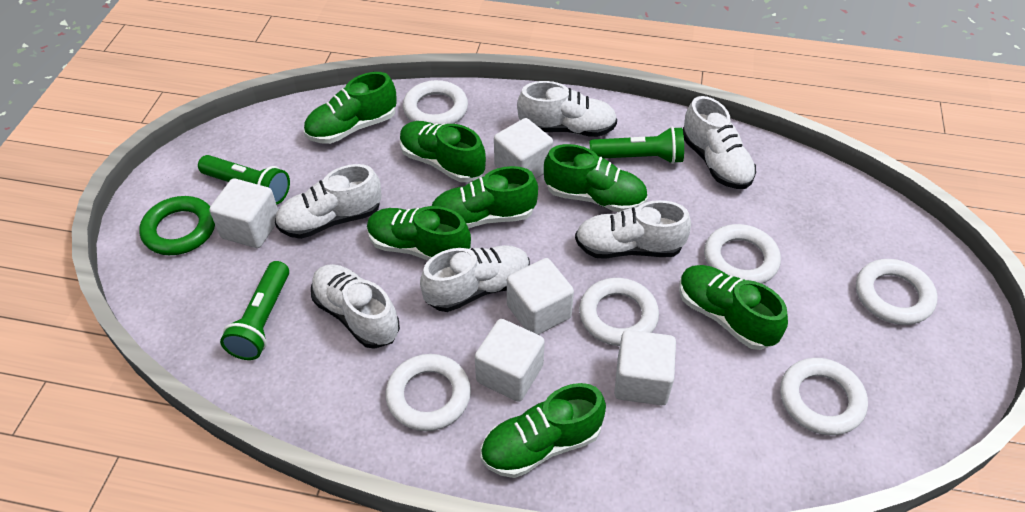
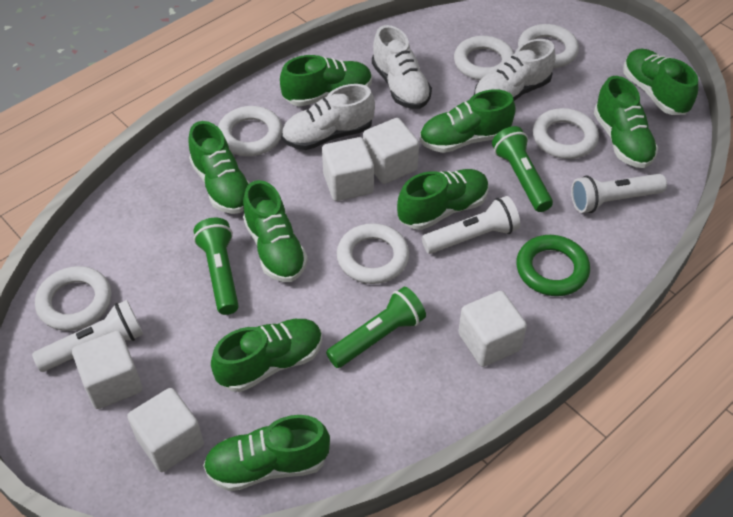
green shoe: [304,72,397,144] [367,206,471,260] [400,121,486,182] [432,166,538,229] [481,383,606,478] [544,144,648,212] [679,265,788,350] = 7 -> [188,121,250,214] [203,415,330,491] [211,319,322,392] [243,180,308,282] [280,55,372,107] [397,169,489,230] [419,89,516,153] [594,76,658,168] [623,48,698,115] = 9
white flashlight: none = 0 -> [32,300,143,372] [422,196,520,254] [571,174,667,213] = 3
white shoe: [275,164,382,239] [311,264,400,349] [420,245,530,312] [517,81,617,137] [575,200,691,259] [683,96,756,189] = 6 -> [282,84,375,150] [372,25,432,109] [474,39,556,101] = 3

